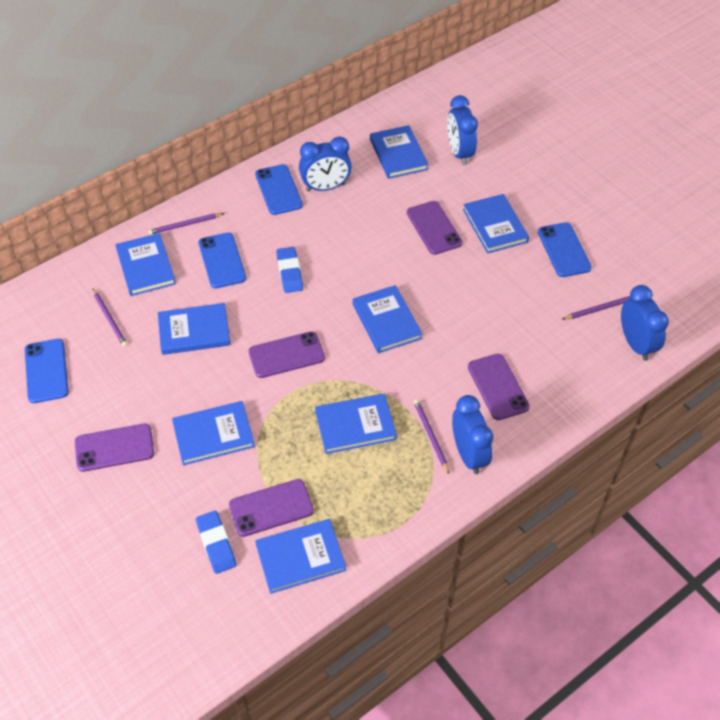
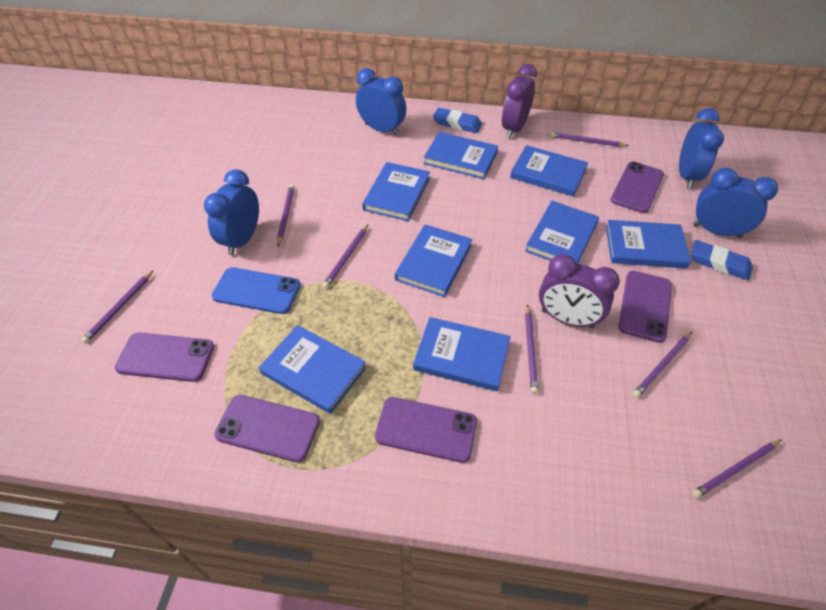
blue phone: [25,339,69,403] [198,232,246,289] [255,164,303,215] [538,222,592,277] = 4 -> [212,267,301,314] = 1
purple clock: none = 0 -> [502,64,537,139] [539,254,620,328] = 2
purple pencil: [92,288,128,347] [148,213,225,235] [414,399,449,474] [563,296,630,319] = 4 -> [81,271,153,343] [277,185,294,246] [323,224,368,288] [525,305,538,394] [550,132,629,147] [633,332,692,398] [692,439,782,498] = 7

